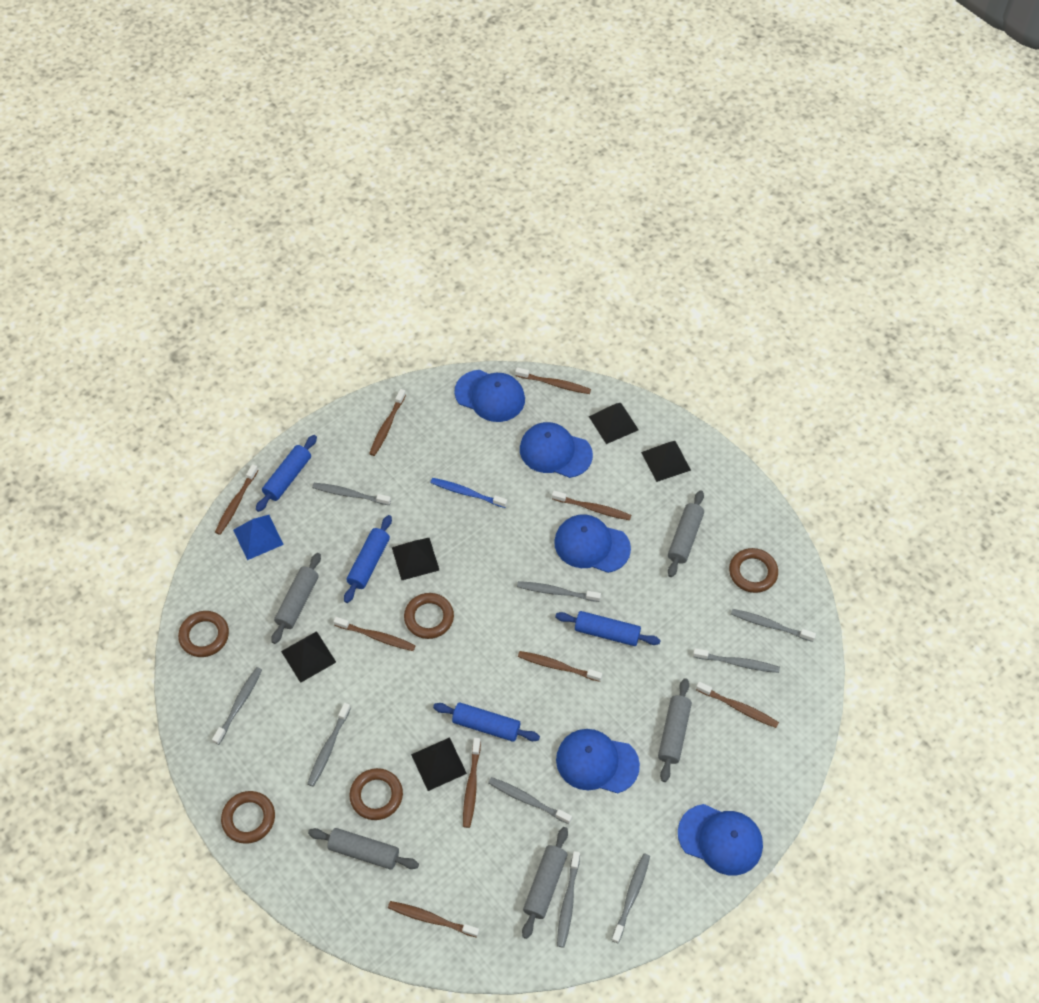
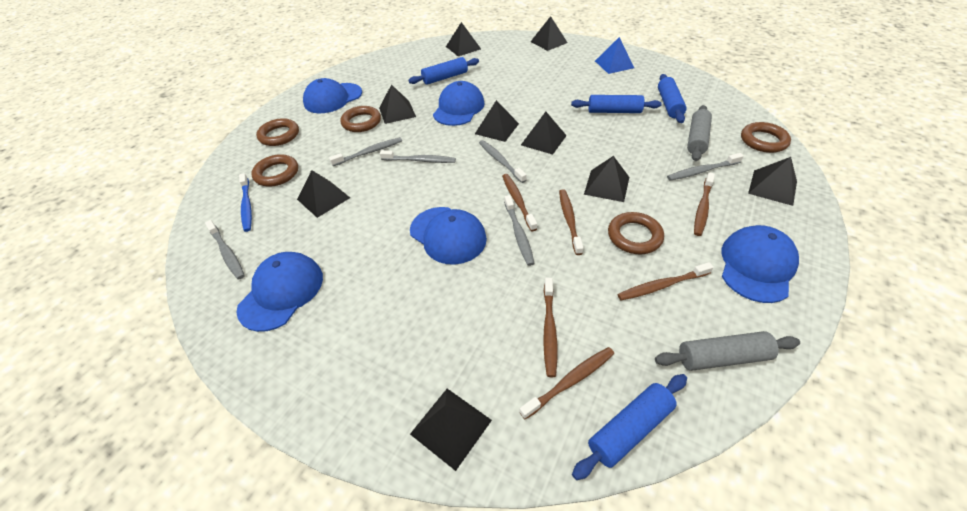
black pyramid: [281,631,336,683] [392,538,439,580] [411,737,467,791] [589,403,639,444] [641,441,691,482] = 5 -> [297,170,350,218] [379,84,416,124] [410,389,492,471] [446,22,481,56] [475,100,519,142] [521,112,567,154] [530,16,568,51] [584,156,629,202] [748,157,797,206] = 9
brown toothbrush: [215,464,258,535] [333,617,416,651] [369,389,406,456] [388,901,479,938] [463,738,481,828] [515,367,591,394] [518,651,602,682] [552,491,631,520] [696,681,779,728] = 9 -> [502,174,537,231] [519,347,614,419] [543,278,557,377] [559,189,583,255] [617,262,714,300] [694,172,715,236] = 6
grey rolling pin: [271,553,321,644] [308,828,419,870] [522,827,568,939] [658,678,692,782] [668,490,704,577] = 5 -> [655,331,800,371] [687,105,712,161] = 2
grey toothbrush: [212,667,262,745] [307,703,351,787] [312,483,391,505] [488,777,572,824] [517,581,601,602] [557,851,580,948] [611,853,650,943] [693,648,780,673] [731,609,816,642] = 9 -> [205,220,245,280] [329,137,402,166] [380,150,456,163] [479,140,527,183] [504,195,535,266] [667,153,744,181] = 6

